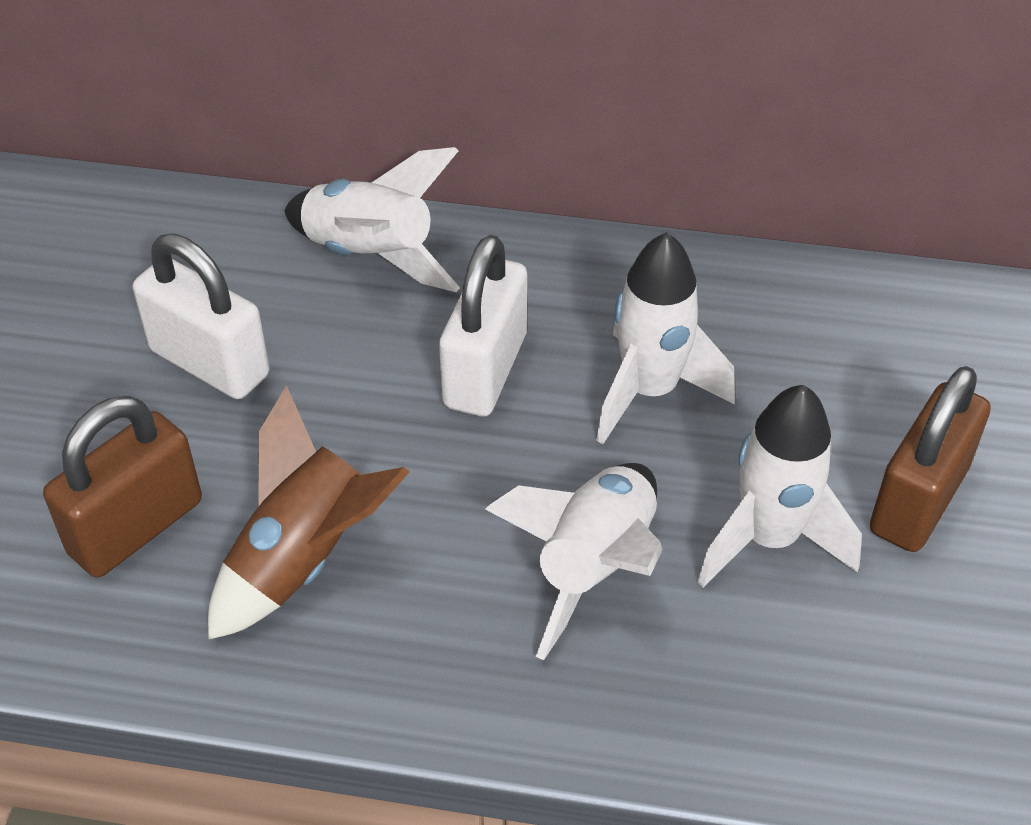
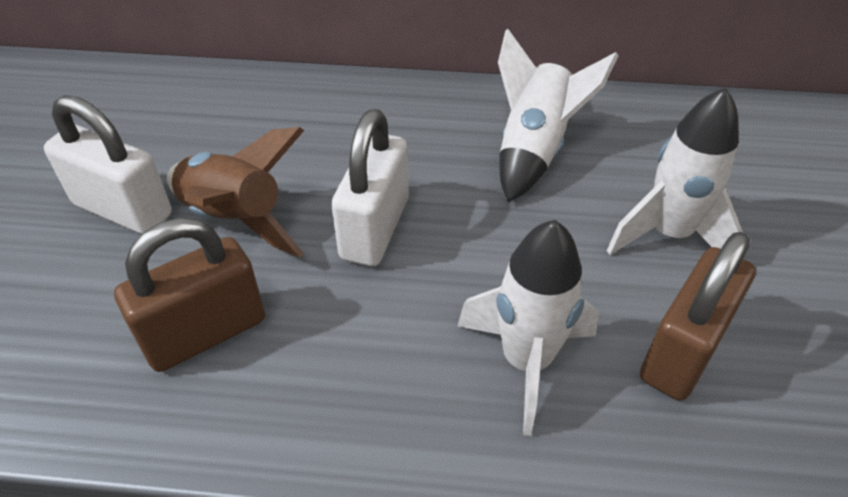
white rocket: [284,147,460,292] [485,463,663,660] [596,232,735,445] [698,385,862,588] = 4 -> [457,220,599,436] [498,29,618,202] [607,87,743,255] = 3

